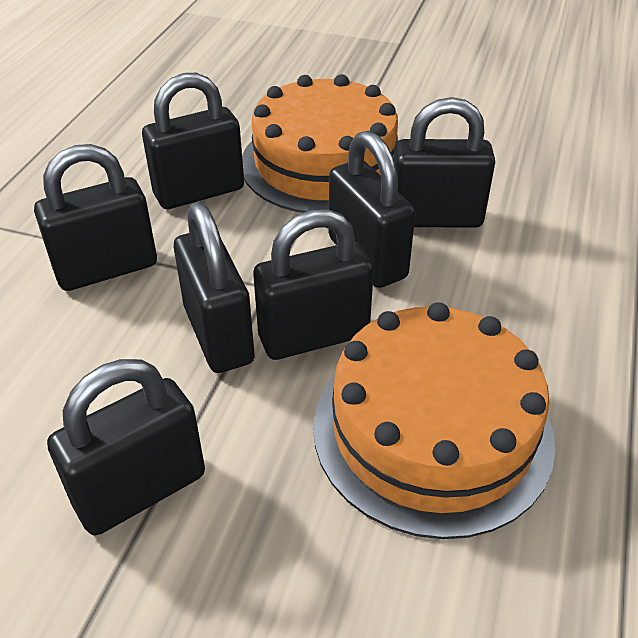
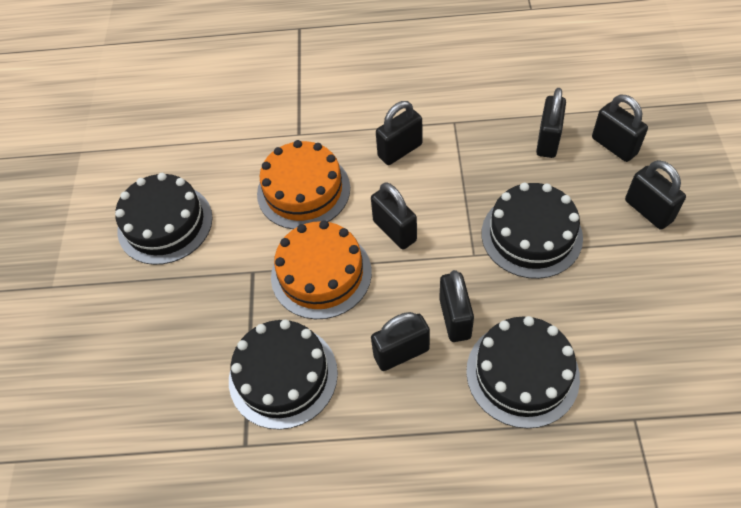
black cake: none = 0 -> [115,173,213,265] [229,320,338,430] [466,316,580,428] [482,183,583,279] = 4

